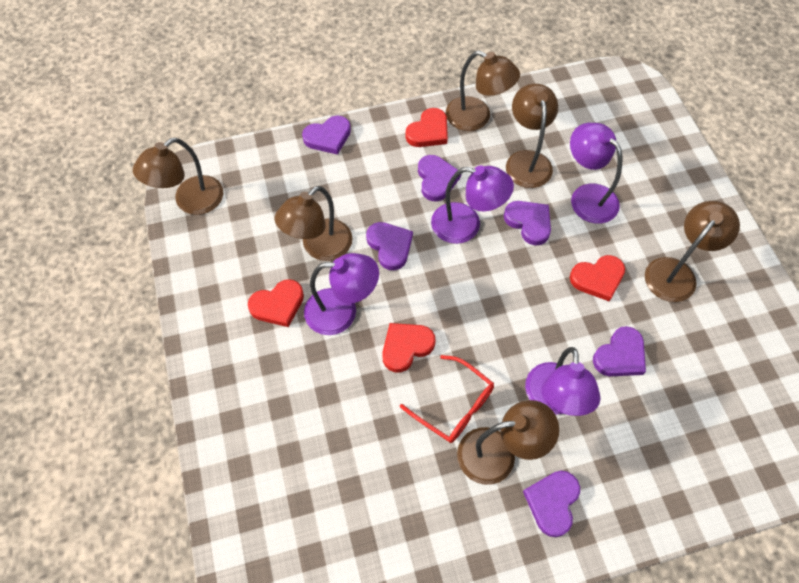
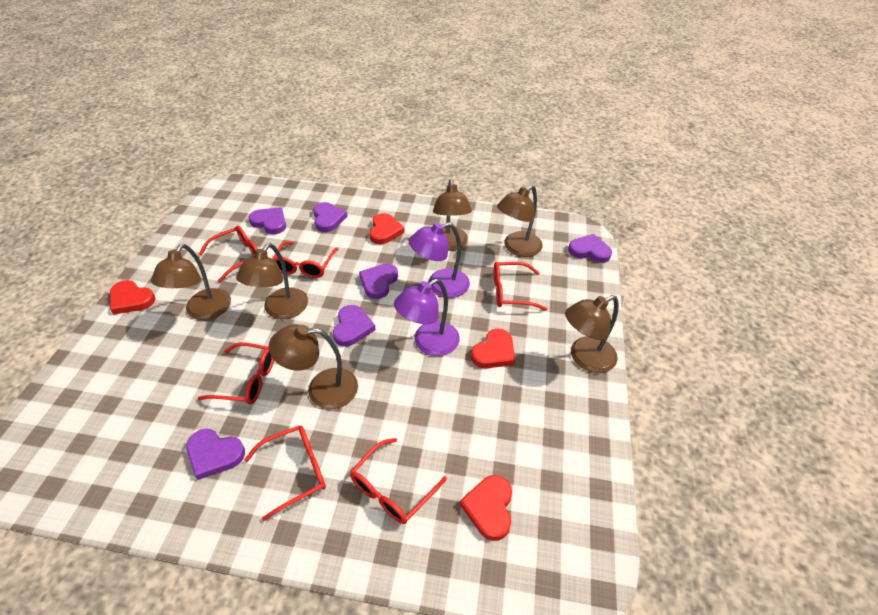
purple lamp: [304,253,379,335] [431,165,514,244] [525,347,601,416] [570,123,622,224] = 4 -> [394,279,460,356] [409,222,470,298] = 2
red glasses: [400,355,494,443] = 1 -> [198,342,274,404] [199,226,257,283] [244,425,326,521] [273,241,338,278] [350,438,447,524] [494,262,547,311] = 6

